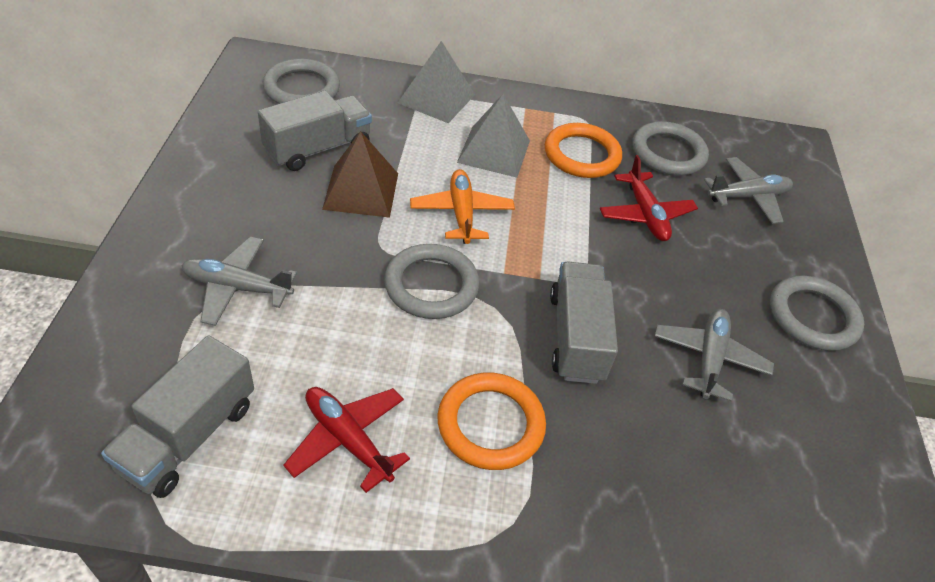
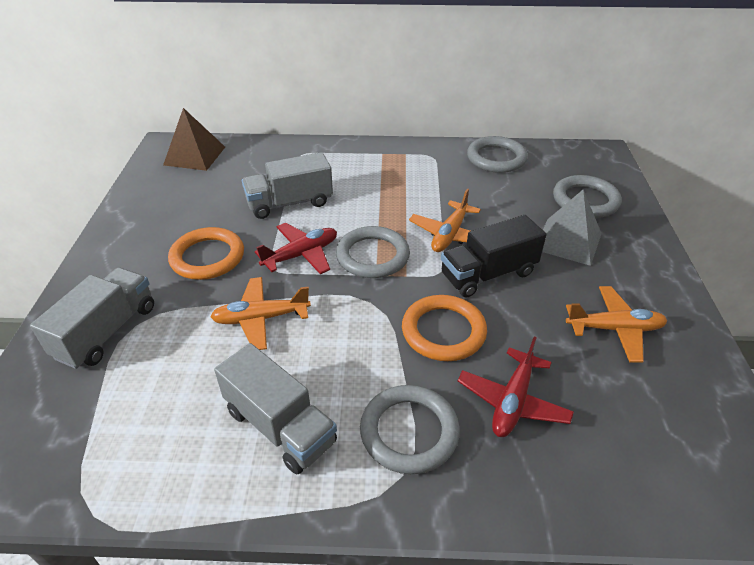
black truck: none = 0 -> [441,215,546,298] = 1
grey plane: [181,236,297,326] [655,309,774,401] [704,157,793,224] = 3 -> none = 0
grey pyramid: [398,41,475,123] [457,94,530,178] = 2 -> [542,190,602,266] = 1
orange plane: [410,169,515,244] = 1 -> [210,277,311,350] [409,189,481,252] [566,286,667,362] = 3

